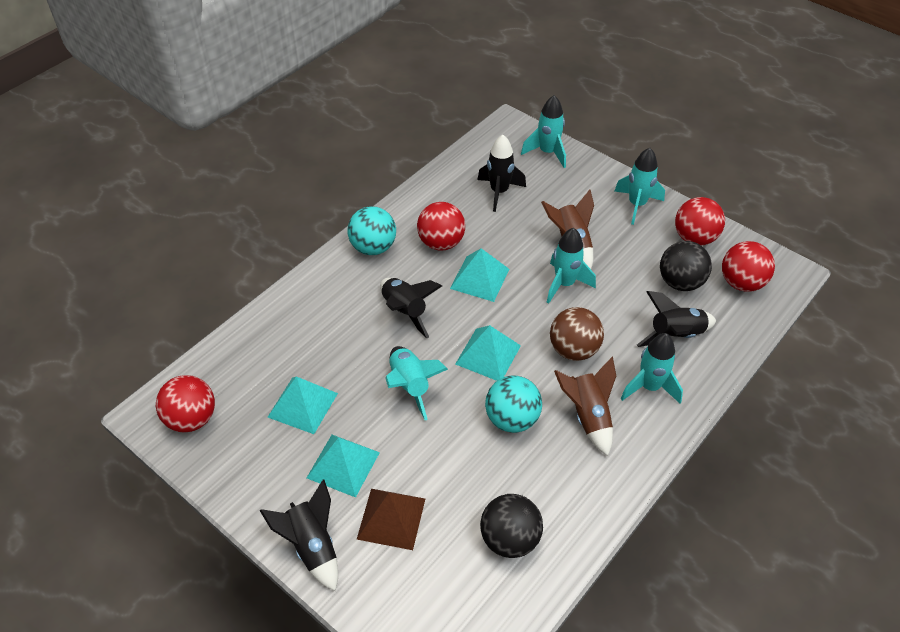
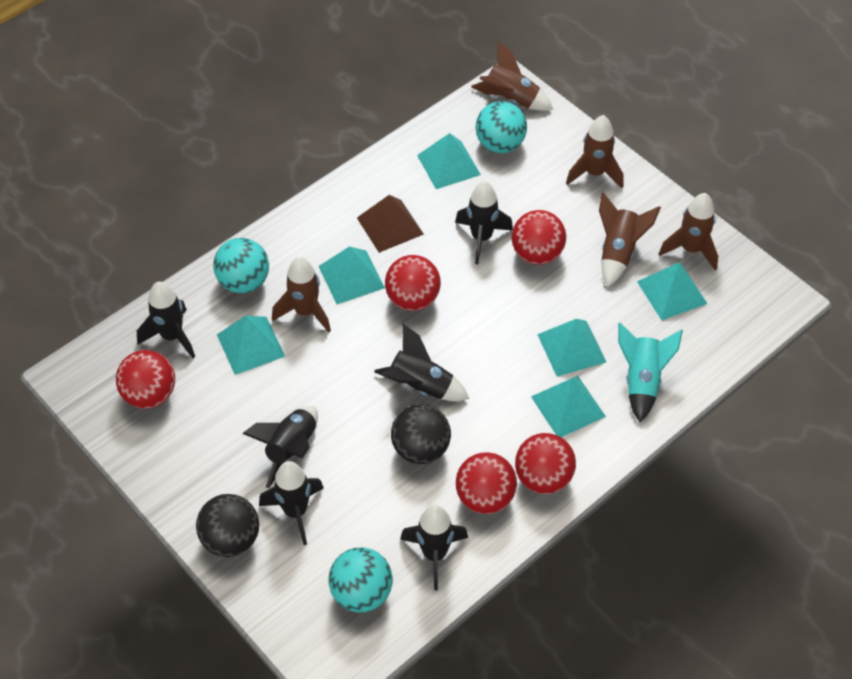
black rocket: [259,479,338,591] [380,278,442,338] [477,135,526,212] [637,291,716,347] = 4 -> [137,282,195,358] [242,406,318,488] [259,461,324,545] [374,324,469,401] [400,505,468,590] [455,181,513,264] = 6
brown ball: [550,307,604,361] = 1 -> none = 0
brown rocket: [541,190,594,269] [554,357,616,456] = 2 -> [272,257,331,333] [471,41,553,111] [566,115,623,188] [599,192,661,287] [659,193,718,270] = 5
red ball: [156,375,215,432] [417,202,465,251] [675,197,725,245] [722,241,775,292] = 4 -> [116,350,175,409] [385,255,441,311] [456,452,517,514] [512,210,566,265] [515,433,576,494] = 5
turquoise ball: [348,206,396,255] [485,376,542,433] = 2 -> [213,238,269,293] [328,547,393,613] [475,101,527,153] = 3
turquoise pyramid: [268,377,338,434] [307,435,380,498] [450,248,509,302] [455,325,521,381] = 4 -> [217,316,285,375] [319,246,385,304] [417,133,481,189] [531,376,606,437] [537,319,606,376] [637,262,708,320] = 6
turquoise rocket: [385,346,448,420] [521,95,566,168] [547,228,596,304] [614,148,665,225] [621,333,683,404] = 5 -> [618,323,683,422] = 1

